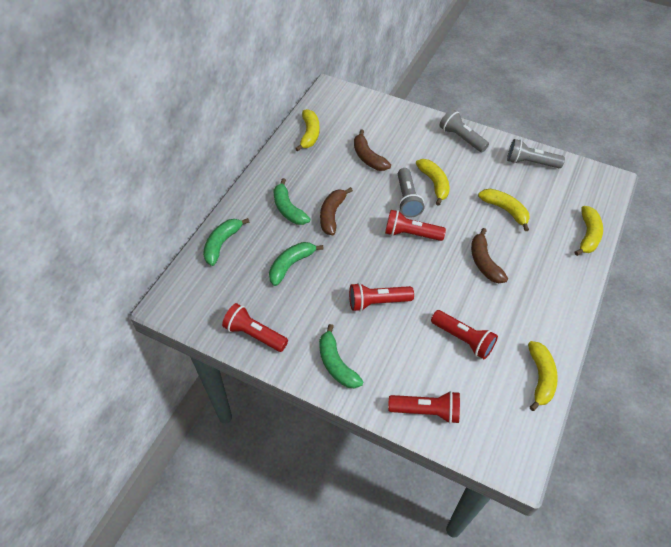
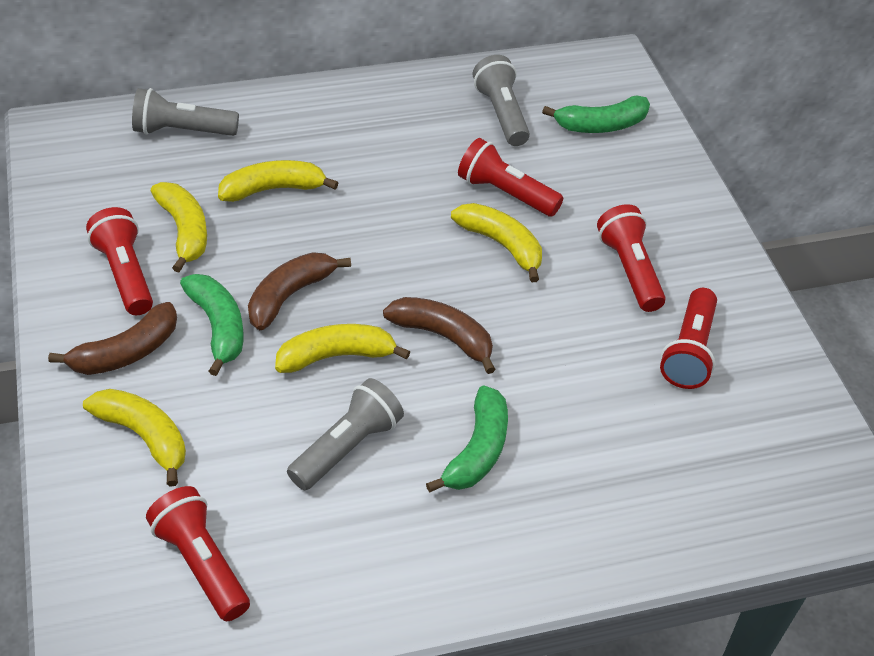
green banana: [203,218,249,266] [269,242,323,286] [274,178,310,225] [319,324,364,389] = 4 -> [180,274,243,376] [426,385,508,493] [542,96,650,133] = 3

